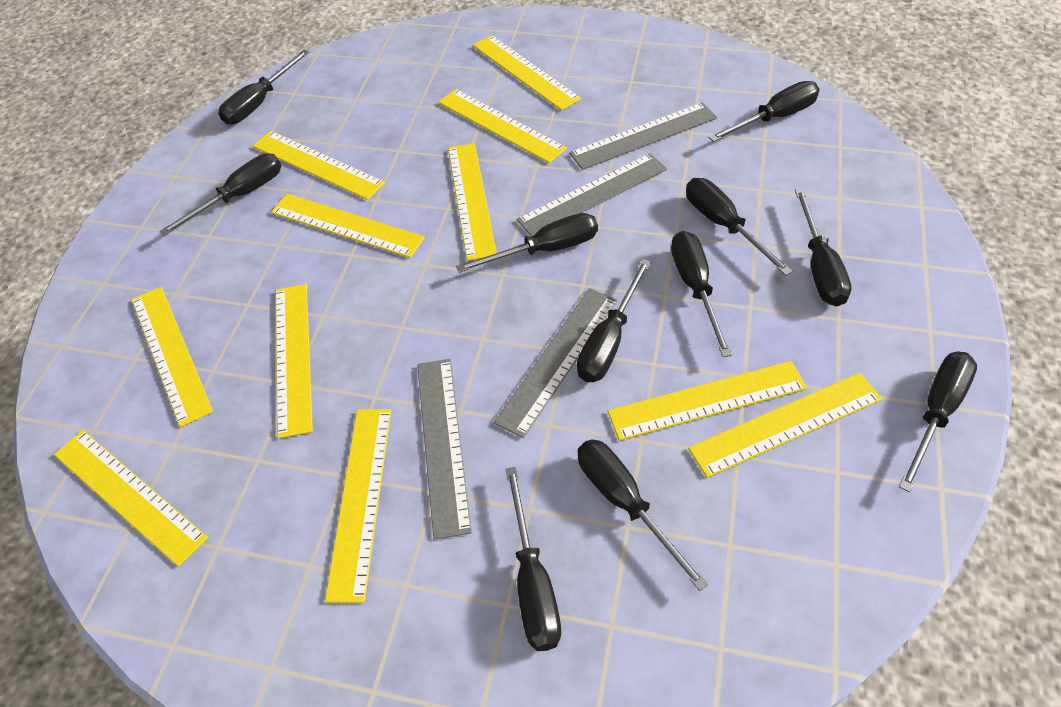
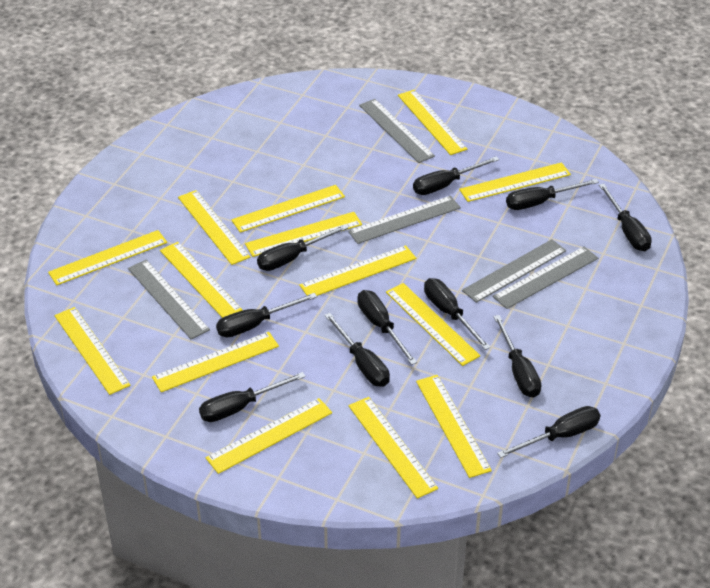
grey ruler: [417,359,472,540] [494,288,617,438] [517,153,667,236] [569,102,717,170] = 4 -> [128,260,210,339] [348,196,461,244] [359,99,435,163] [462,239,566,303] [493,247,598,309] = 5
yellow ruler: [54,430,208,567] [131,287,213,427] [253,131,385,200] [271,194,425,258] [276,284,313,439] [325,409,391,603] [438,89,567,163] [448,143,497,261] [473,35,581,111] [608,361,807,441] [688,373,882,478] = 11 -> [48,230,167,285] [55,307,130,395] [152,332,279,392] [160,242,242,318] [178,190,250,265] [206,398,332,474] [232,185,345,233] [245,212,362,257] [299,245,416,296] [349,397,438,499] [386,283,480,366] [398,90,467,155] [416,375,492,478] [459,162,571,202] = 14

